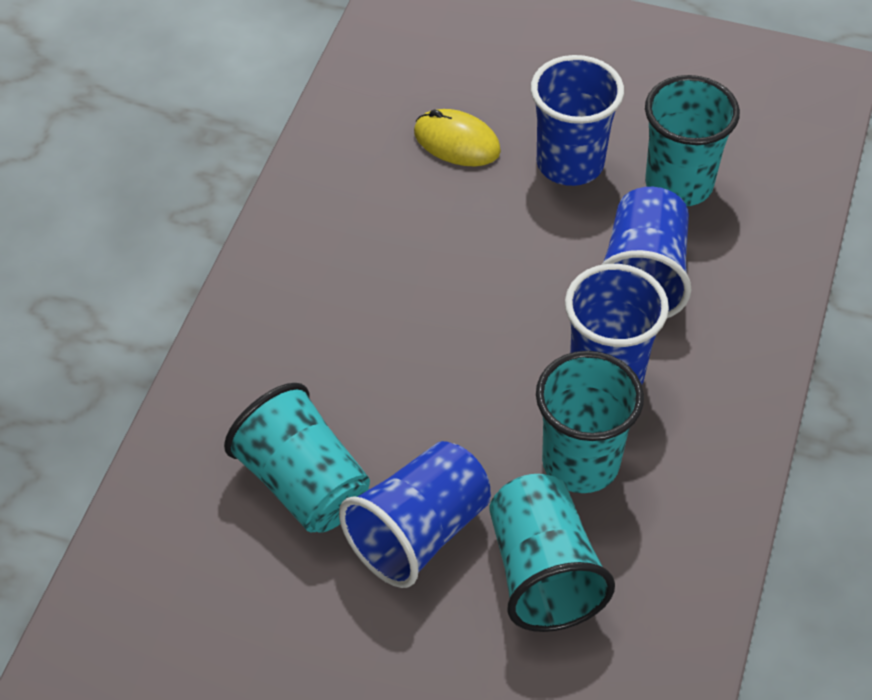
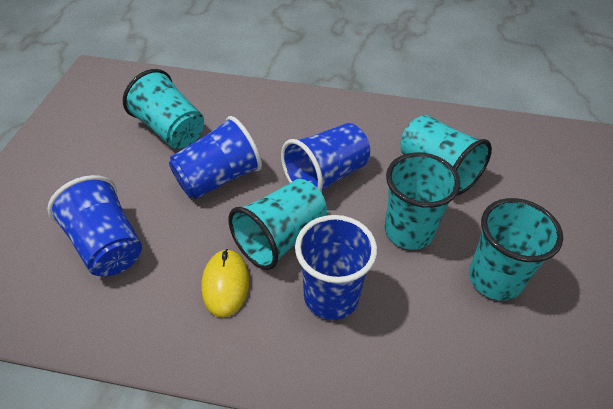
turquoise cup: [224,383,370,533] [490,474,615,632] [536,351,644,493] [645,75,740,206] = 4 -> [123,69,204,149] [228,179,327,270] [384,152,460,250] [400,115,492,195] [469,198,563,300] = 5

